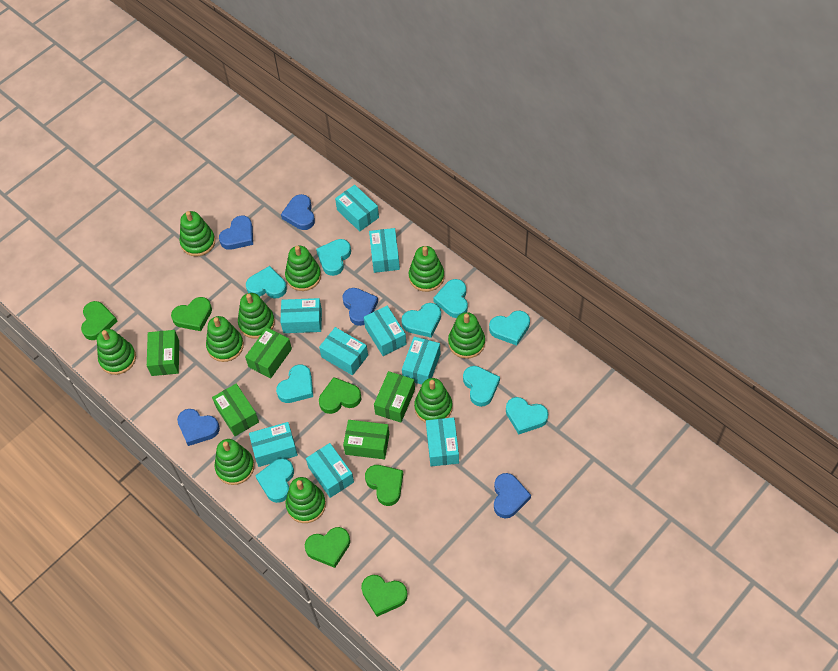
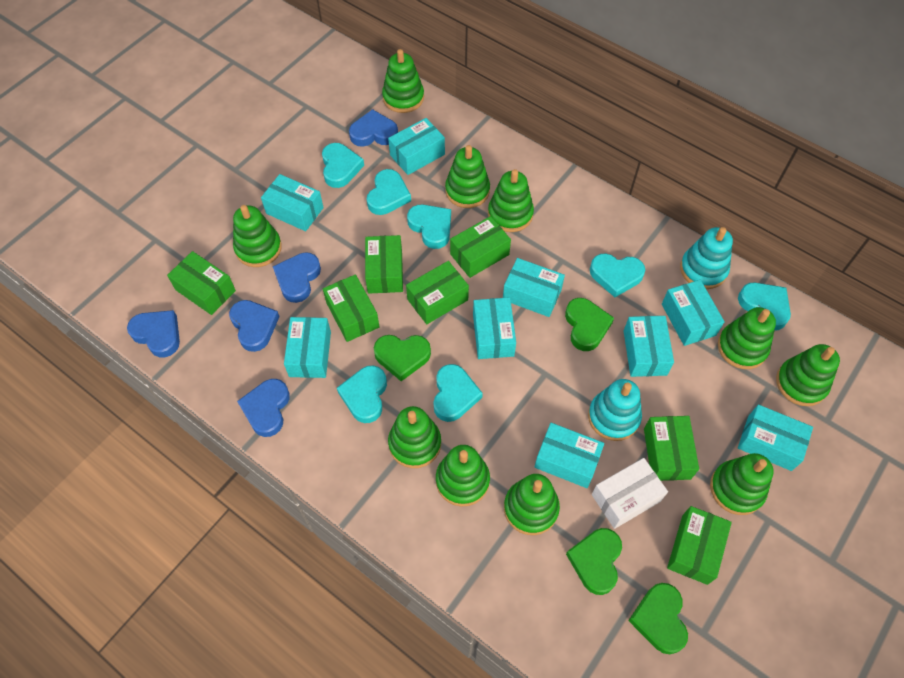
green box: [147,330,179,376] [212,383,259,436] [245,327,292,378] [343,420,389,459] [374,371,415,423] = 5 -> [167,251,236,315] [323,274,379,342] [365,235,403,293] [406,261,469,324] [450,216,511,278] [644,416,699,481] [667,506,732,585] = 7
green heart: [81,301,117,340] [171,297,212,331] [305,527,350,568] [319,377,361,414] [361,575,408,617] [365,465,403,506] = 6 -> [374,335,431,381] [565,298,614,351] [566,528,622,595] [628,583,688,654] = 4
turquoise heart: [246,266,287,299] [255,458,294,503] [276,365,313,403] [316,239,351,276] [401,303,441,338] [433,279,468,318] [463,366,500,407] [489,311,530,346] [506,397,548,434] = 9 -> [322,143,364,188] [337,366,387,423] [367,169,411,215] [407,205,451,249] [433,364,483,422] [590,254,645,298] [738,283,791,331] = 7
turquoise stacking toy: none = 0 -> [588,379,642,441] [680,227,733,289] = 2
white box: none = 0 -> [592,458,668,529] = 1

